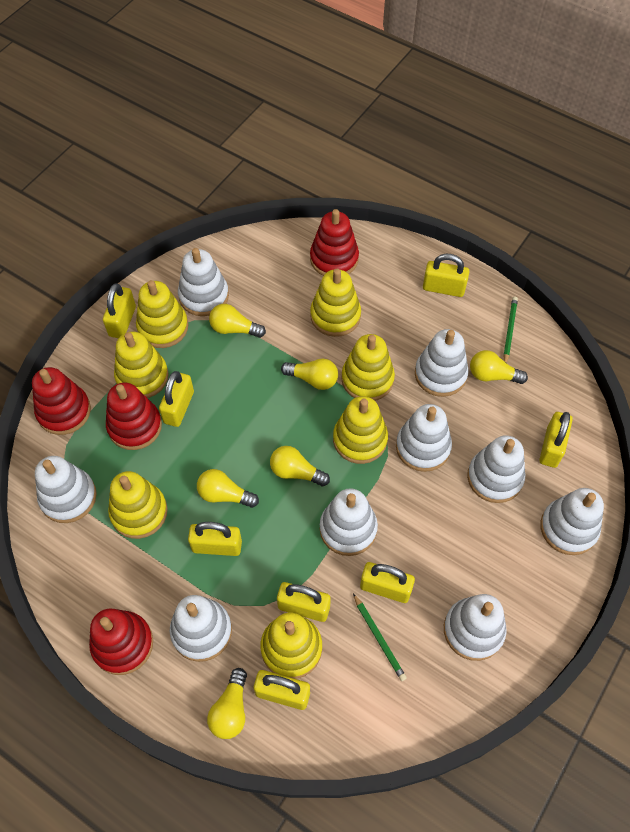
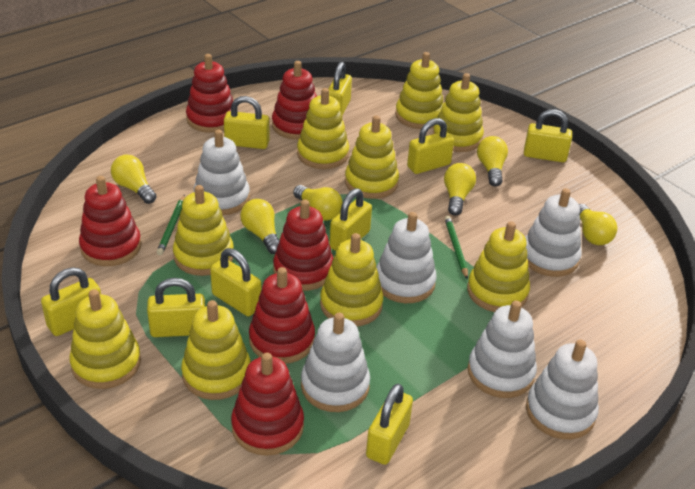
red stacking toy: [32,367,91,435] [89,609,153,675] [106,382,162,450] [310,209,359,276] = 4 -> [79,176,141,266] [186,54,233,133] [231,353,304,456] [249,267,315,364] [272,61,317,140] [273,200,333,291] = 6
white stacking toy: [35,456,97,523] [170,595,232,662] [178,248,229,316] [320,488,378,556] [396,404,452,472] [415,329,469,397] [444,594,507,661] [467,435,525,503] [540,488,604,555] = 9 -> [193,130,250,215] [301,313,370,412] [376,212,437,303] [468,300,537,398] [525,188,582,277] [526,340,599,439] = 6
yellow padlock: [103,283,136,338] [159,371,194,427] [188,522,242,556] [254,670,310,710] [277,582,331,622] [360,562,415,603] [423,254,469,297] [539,412,573,468] = 8 -> [41,267,101,336] [147,278,205,337] [210,248,261,316] [224,96,269,149] [329,62,352,116] [329,188,372,251] [366,384,413,465] [407,118,454,174] [524,109,572,162] = 9
yellow stacking toy: [108,471,168,539] [114,332,169,398] [136,280,188,348] [260,613,322,679] [310,269,361,337] [333,396,388,464] [341,334,395,401] = 7 -> [69,289,141,389] [173,185,234,276] [181,300,251,400] [297,88,349,169] [320,233,383,326] [345,115,399,199] [395,52,443,129] [433,73,484,152] [467,221,530,312] = 9

